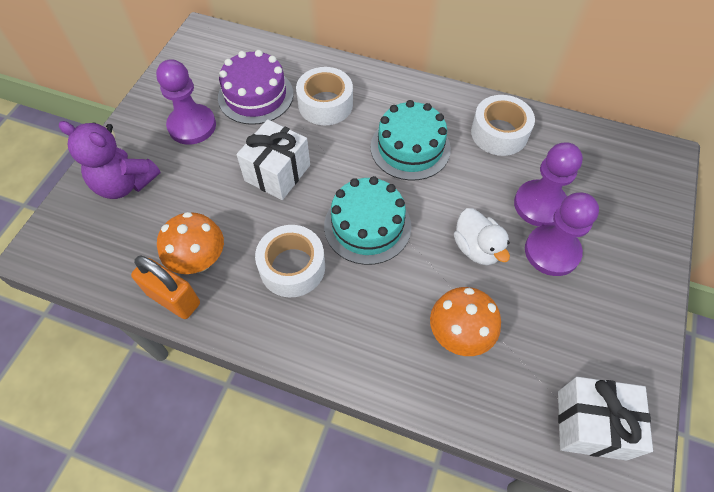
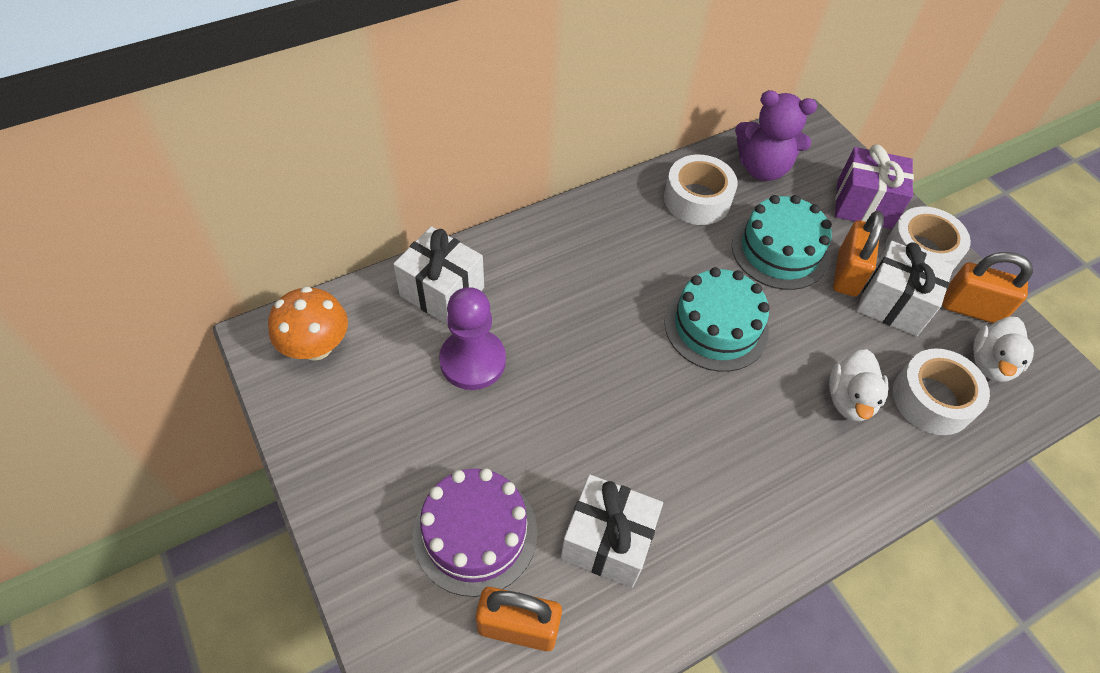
orange mushroom: [157,212,224,274] [430,287,501,356] = 2 -> [268,286,348,361] = 1
orange padlock: [131,256,200,319] = 1 -> [476,587,562,651] [833,210,884,296] [942,252,1033,323] = 3
purple gift: none = 0 -> [835,144,914,229] = 1
purple pawn: [156,59,216,145] [514,142,583,227] [525,192,599,276] = 3 -> [439,287,506,390] = 1
white duck: [454,208,510,265] = 1 -> [829,349,888,421] [973,317,1034,382] = 2
white gift: [236,119,310,200] [558,377,653,461] = 2 -> [393,226,484,325] [561,474,663,588] [856,241,954,336] = 3

